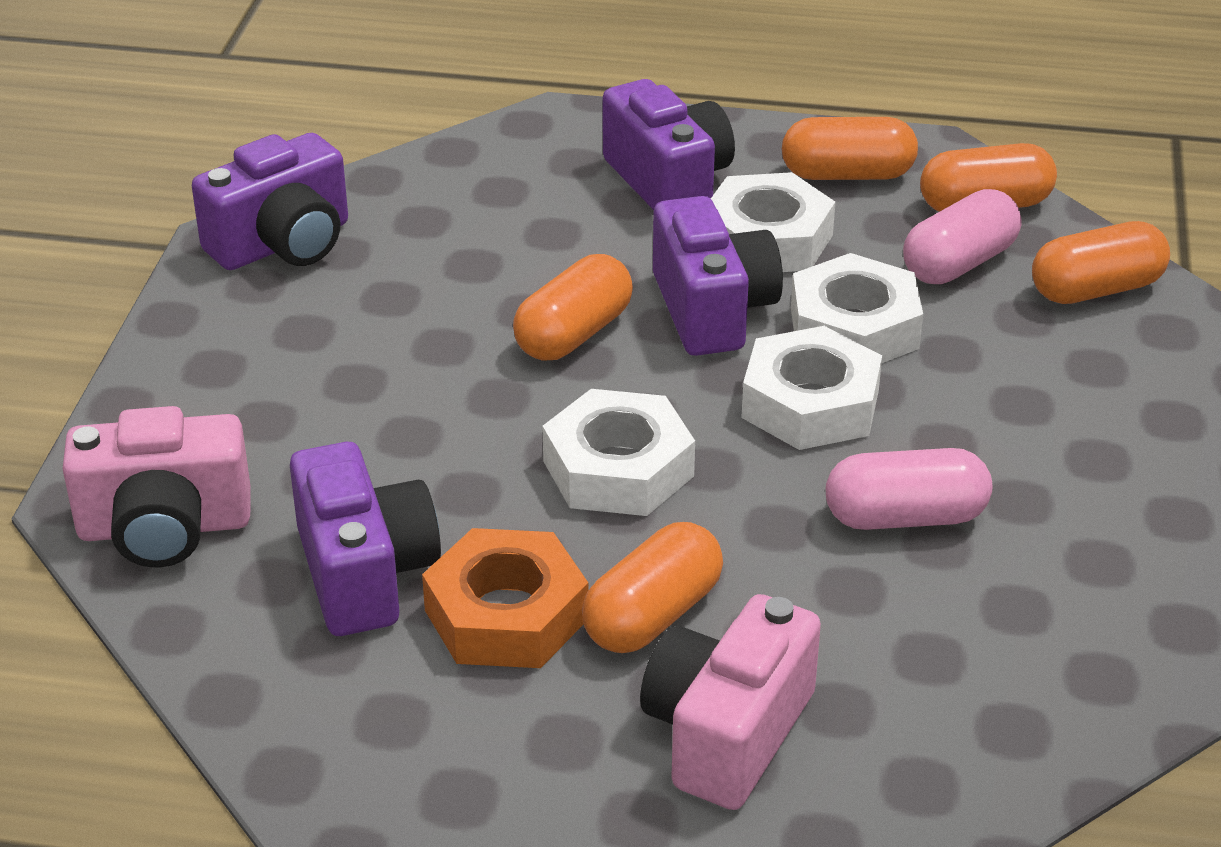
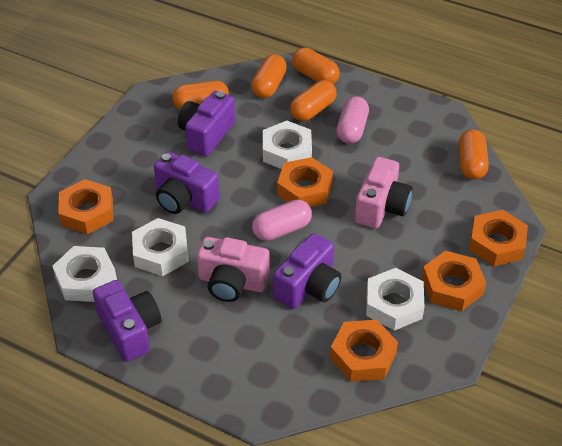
orange nut: [422,528,589,668] = 1 -> [58,179,113,234] [277,157,333,207] [330,320,398,382] [422,251,486,311] [469,210,528,266] = 5

